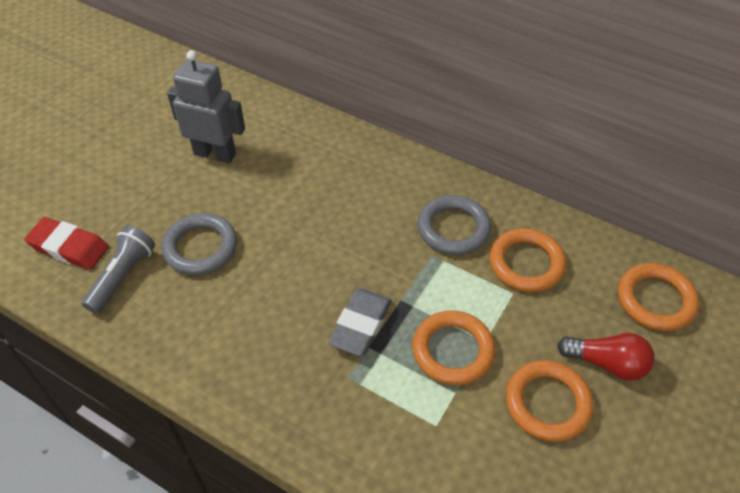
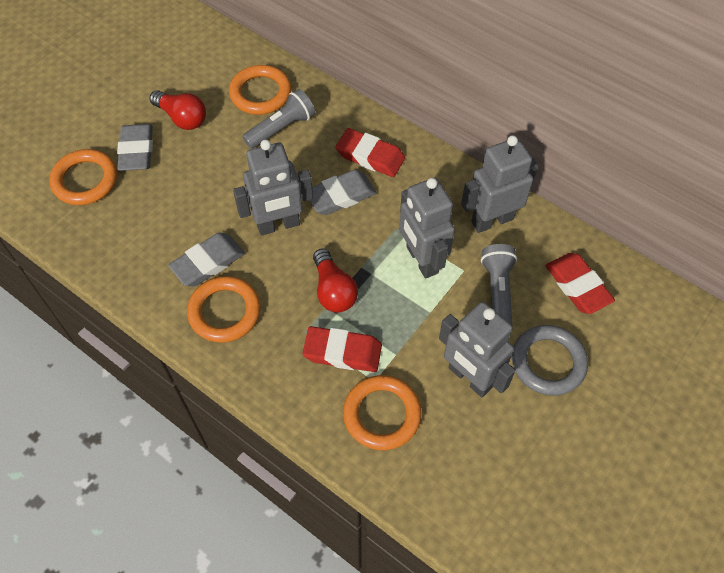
grey eraser: [328,289,392,356] = 1 -> [117,124,153,171] [168,233,245,286] [309,170,377,215] = 3
grey flashlight: [82,226,155,314] = 1 -> [242,89,315,149] [481,244,517,325] = 2
grey ring: [162,213,237,275] [418,195,491,255] = 2 -> [512,325,588,396] = 1
grey robot: [167,50,245,163] = 1 -> [233,140,313,236] [399,178,455,279] [439,302,515,397] [461,135,538,233] = 4
red eraser: [24,217,109,270] = 1 -> [303,326,382,372] [336,128,405,177] [545,253,615,314] = 3
red light bulb: [557,333,655,381] = 1 -> [150,90,206,130] [313,248,358,313] = 2

